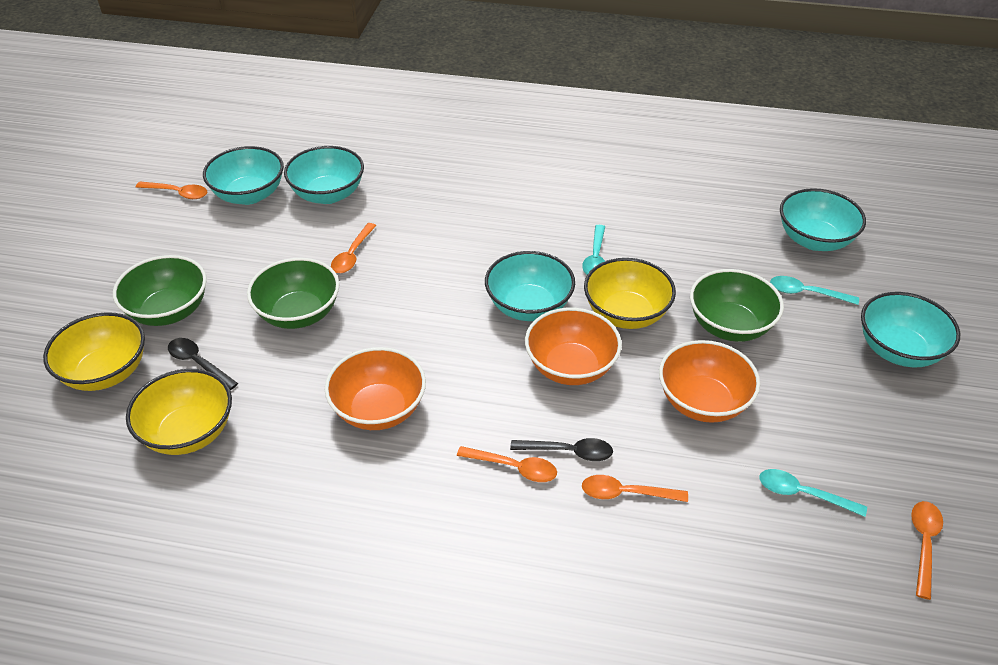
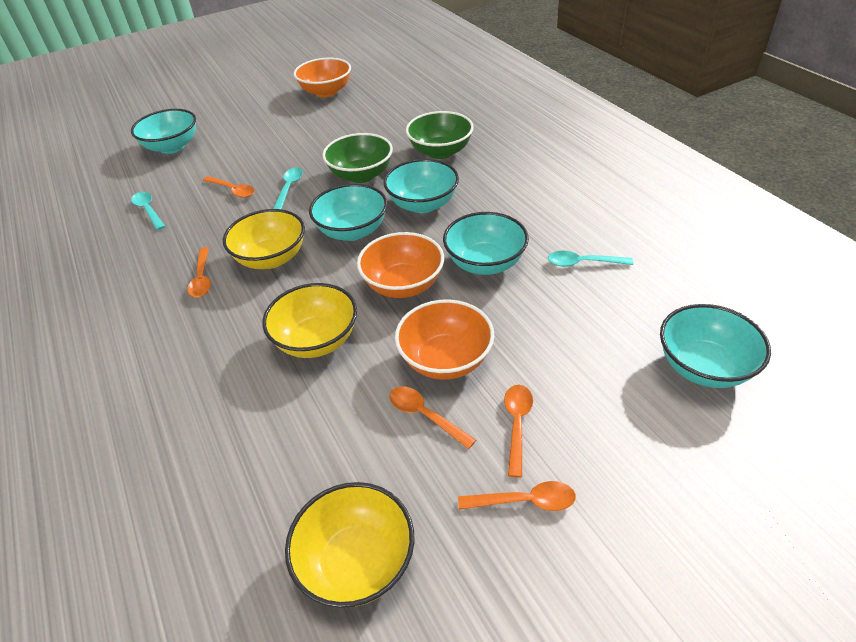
black spoon: [168,338,238,390] [510,438,613,461] = 2 -> none = 0
green bowl: [113,255,207,326] [247,258,339,329] [690,269,784,342] = 3 -> [322,133,393,183] [406,111,474,159] = 2

